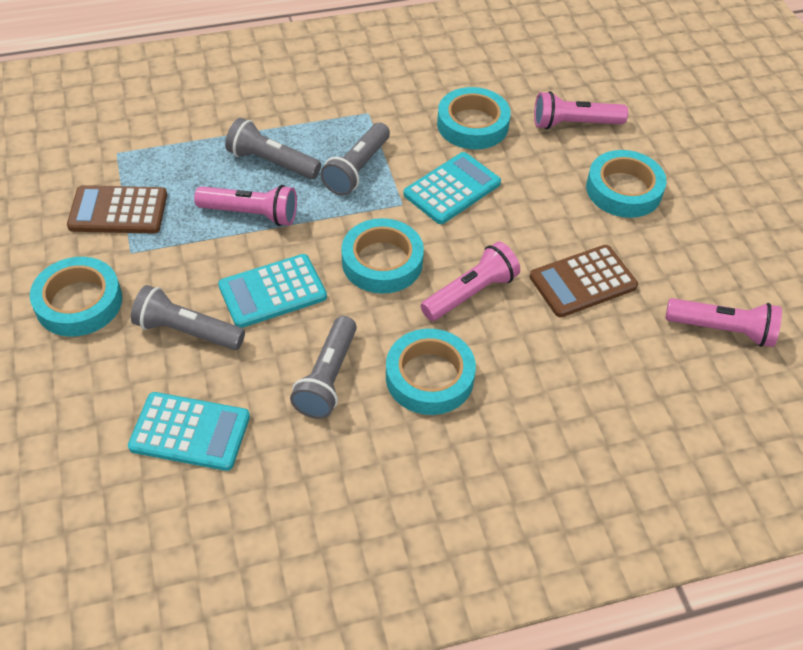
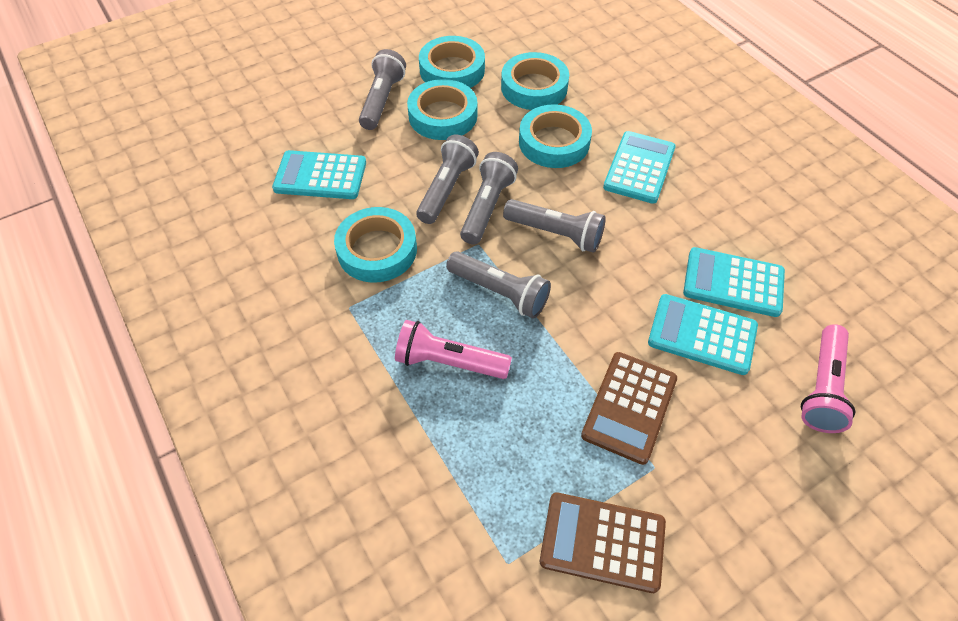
grey flashlight: [131,285,245,350] [225,118,321,179] [290,316,357,419] [320,123,390,196] = 4 -> [359,49,406,130] [416,135,479,224] [446,251,551,319] [460,152,518,245] [503,199,606,253] = 5
pink flashlight: [194,185,297,226] [421,242,520,321] [534,91,628,129] [665,298,782,347] = 4 -> [395,320,512,379] [801,324,856,433] = 2
turquoise calculator: [128,392,250,471] [218,254,327,328] [403,152,501,224] = 3 -> [272,150,366,199] [603,131,676,204] [648,294,758,375] [683,247,785,317] = 4

